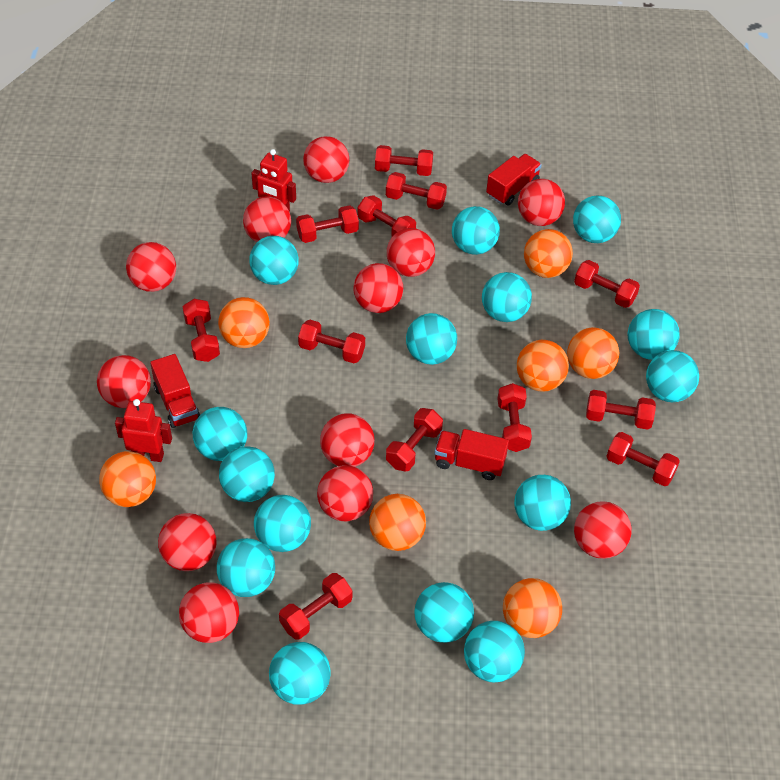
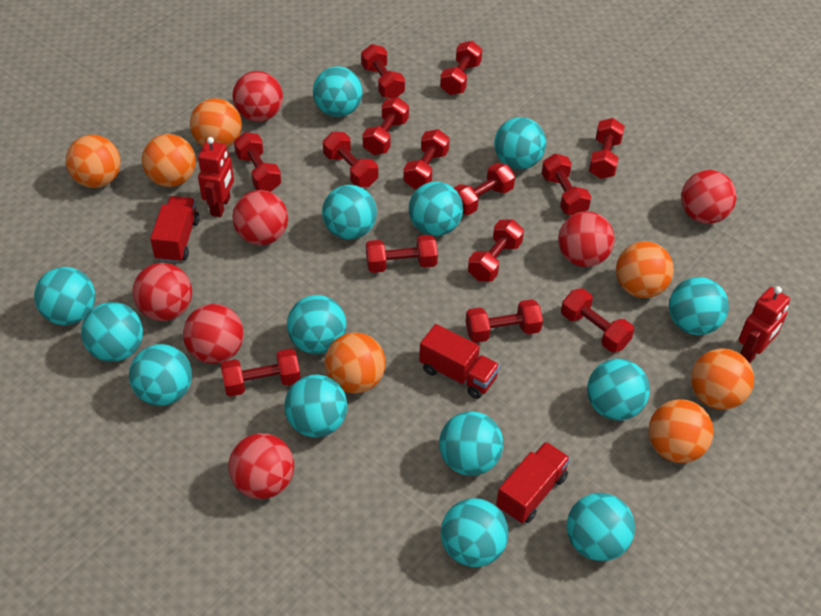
red ball: [97,355,151,408] [126,242,176,292] [158,513,217,571] [179,582,239,643] [243,196,291,242] [303,136,349,183] [317,465,373,521] [320,414,374,467] [354,263,403,313] [387,228,435,277] [518,179,565,226] [574,501,632,559] = 12 -> [132,263,192,321] [183,304,244,364] [228,433,294,499] [233,71,283,122] [233,190,288,245] [558,212,615,267] [681,170,737,224] = 7
red dumbbell: [183,299,220,362] [279,573,352,640] [296,205,359,243] [298,320,365,363] [358,195,416,236] [375,145,433,176] [386,172,447,210] [386,408,443,472] [497,383,532,452] [574,260,640,308] [586,390,656,430] [606,432,680,486] = 12 -> [221,349,301,397] [234,132,281,192] [323,132,378,187] [361,44,405,98] [363,97,409,155] [366,235,438,273] [403,129,450,189] [440,41,482,95] [454,163,515,215] [466,299,543,343] [468,220,524,282] [542,154,591,215] [561,288,634,352] [589,118,625,179] = 14
turquoise ball: [193,407,247,461] [217,538,275,597] [219,446,275,502] [249,236,299,285] [254,495,311,552] [269,642,331,705] [406,313,457,365] [414,582,474,643] [452,206,500,255] [464,621,525,683] [482,272,532,322] [514,475,571,531] [573,195,621,243] [628,309,680,360] [646,350,699,402] = 15 -> [34,267,95,325] [81,302,143,362] [129,344,192,406] [284,375,347,437] [287,295,346,354] [313,66,363,117] [322,185,377,240] [409,182,463,236] [439,411,503,476] [441,498,509,567] [494,117,546,169] [567,493,635,561] [587,359,650,421] [669,277,729,335] = 14

